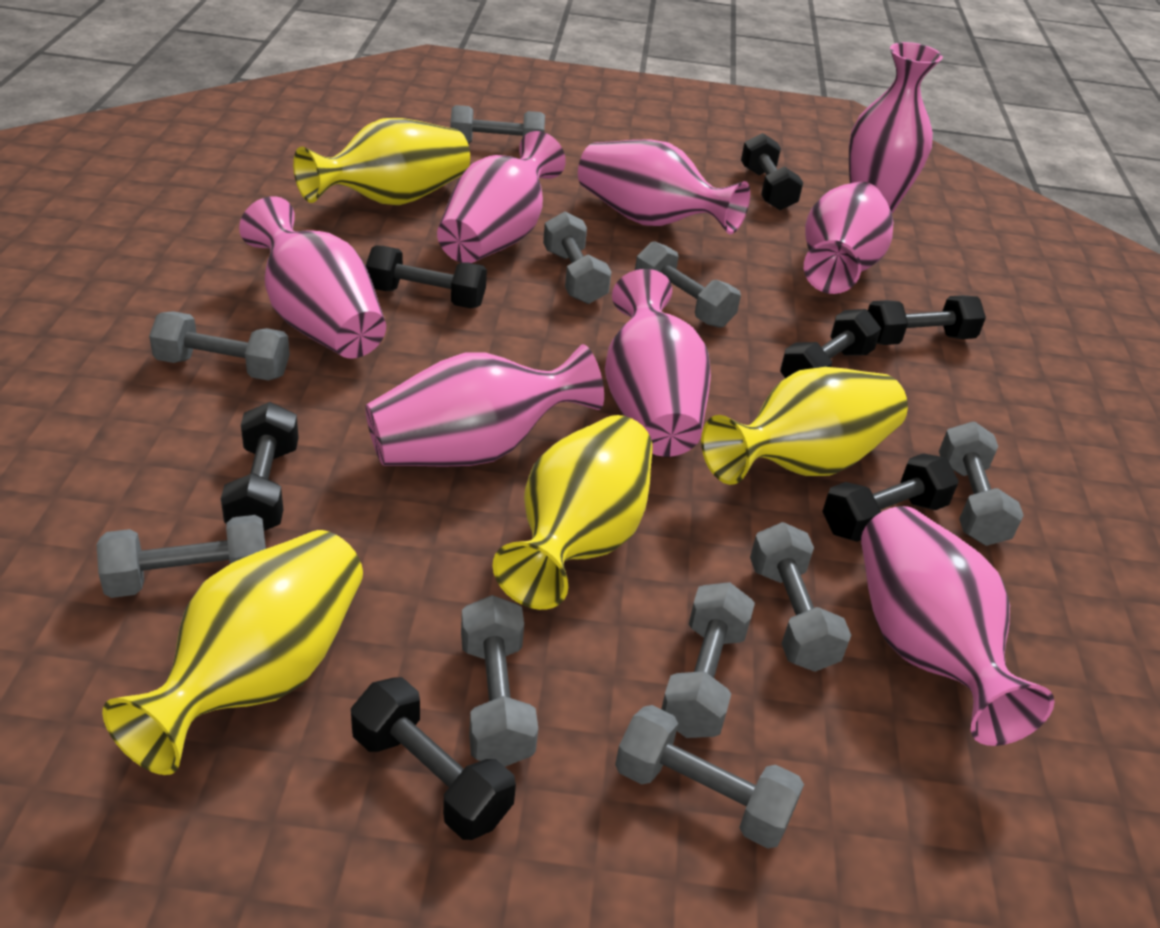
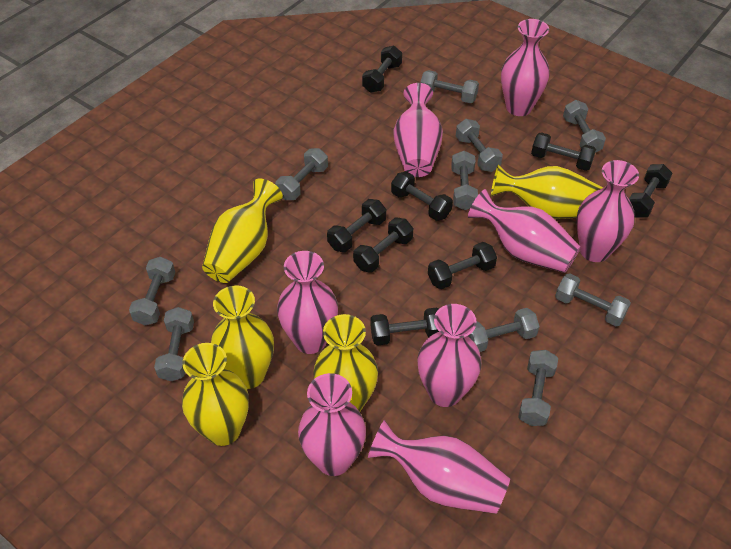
black dumbbell: [221,402,299,531] [351,677,516,840] [366,245,487,308] [741,133,803,210] [780,309,881,378] [822,453,959,542] [868,295,986,345] = 7 -> [327,199,386,252] [353,218,413,273] [362,46,402,93] [370,307,439,346] [391,172,453,221] [428,242,497,289] [531,132,596,171] [629,164,673,218] = 8
yellow vase: [102,530,363,775] [293,118,470,205] [493,415,653,610] [701,367,908,485] = 4 -> [182,343,249,446] [202,178,283,283] [211,285,274,389] [313,314,378,412] [491,165,603,219] = 5

